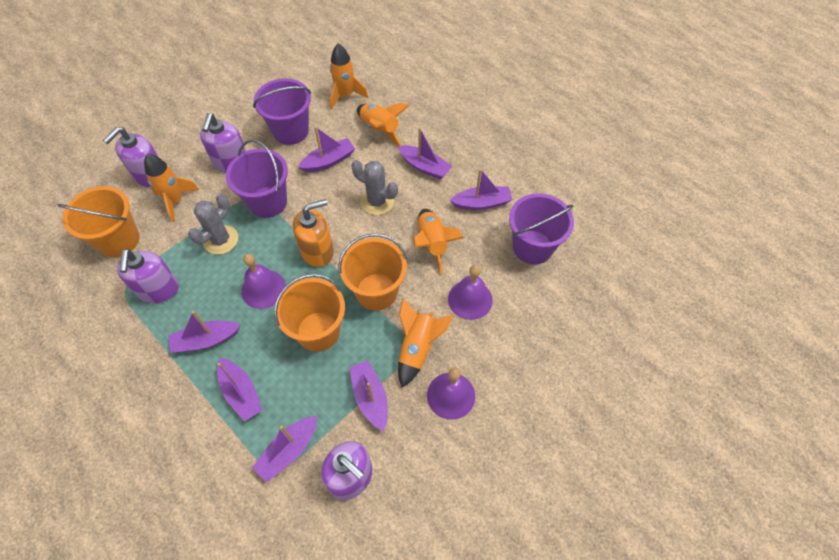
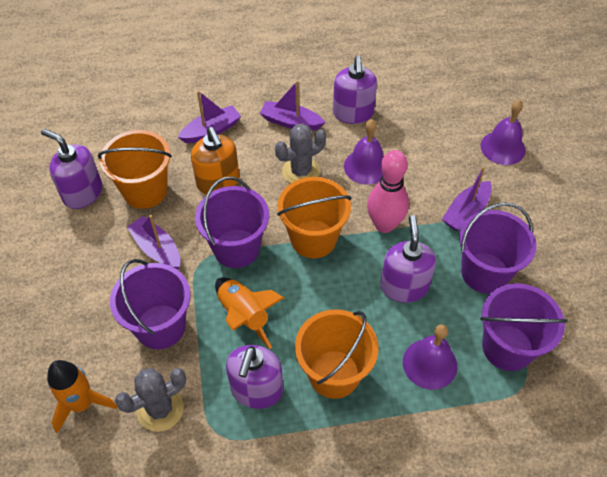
orange rocket: [144,154,199,222] [330,43,368,110] [357,102,410,146] [398,298,453,387] [413,209,464,274] = 5 -> [47,360,117,433] [215,277,284,349] = 2
pink bowling pin: none = 0 -> [367,150,409,233] = 1
purple boat: [168,311,241,353] [217,358,263,422] [252,416,317,482] [298,127,355,172] [349,360,388,431] [398,127,452,179] [450,169,512,210] = 7 -> [127,215,181,270] [178,91,241,143] [260,81,325,130] [442,166,492,231] = 4
purple bucket: [226,139,288,218] [253,78,311,145] [509,193,574,265] = 3 -> [110,259,190,350] [195,176,269,268] [459,202,536,293] [480,283,568,371] = 4

